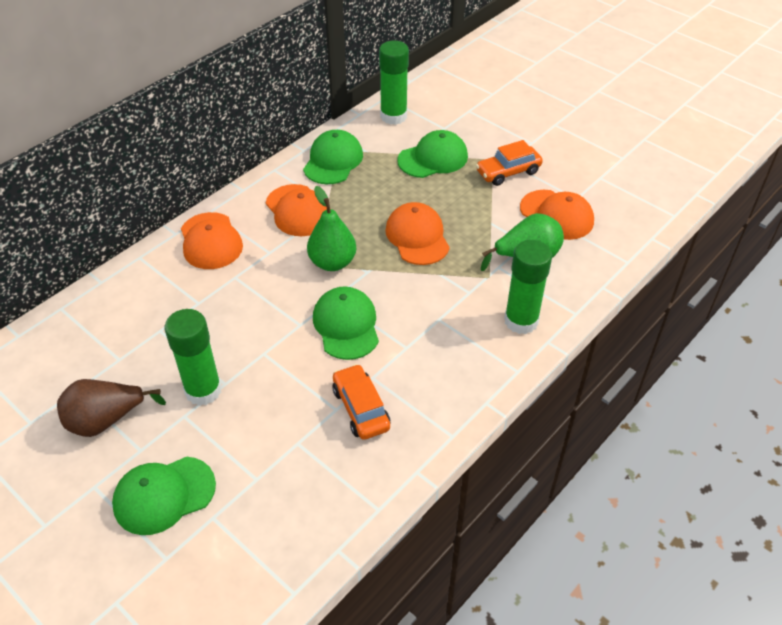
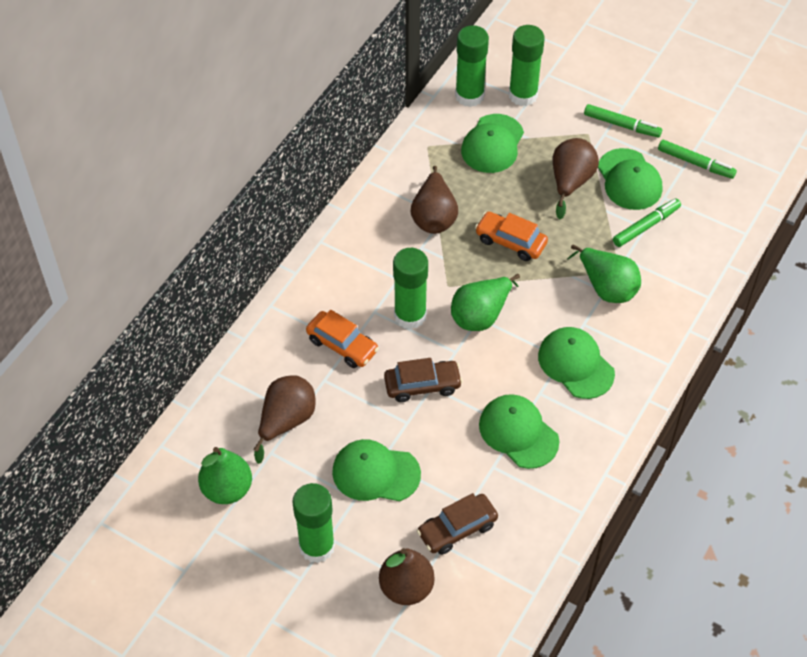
brown car: none = 0 -> [384,358,463,402] [417,493,498,555] = 2
brown pear: [57,379,166,437] = 1 -> [253,375,316,464] [379,548,435,605] [411,166,458,234] [553,138,599,219] = 4
green cap: [112,457,216,535] [303,130,363,184] [313,286,379,360] [397,130,468,178] = 4 -> [332,439,421,501] [461,114,524,173] [479,394,559,469] [538,327,615,399] [598,148,662,210] = 5
green glue stick: [165,309,222,406] [379,40,409,125] [504,240,552,334] = 3 -> [292,483,335,563] [393,248,428,329] [455,25,489,107] [509,25,545,106] = 4
green marker: none = 0 -> [584,104,662,138] [613,199,681,247] [658,139,737,179] = 3
green pear: [307,186,356,271] [481,213,564,271] = 2 -> [198,447,252,504] [451,274,520,331] [567,244,641,303] = 3
orange cap: [181,212,243,269] [266,184,327,236] [385,202,450,265] [520,190,594,240] = 4 -> none = 0

